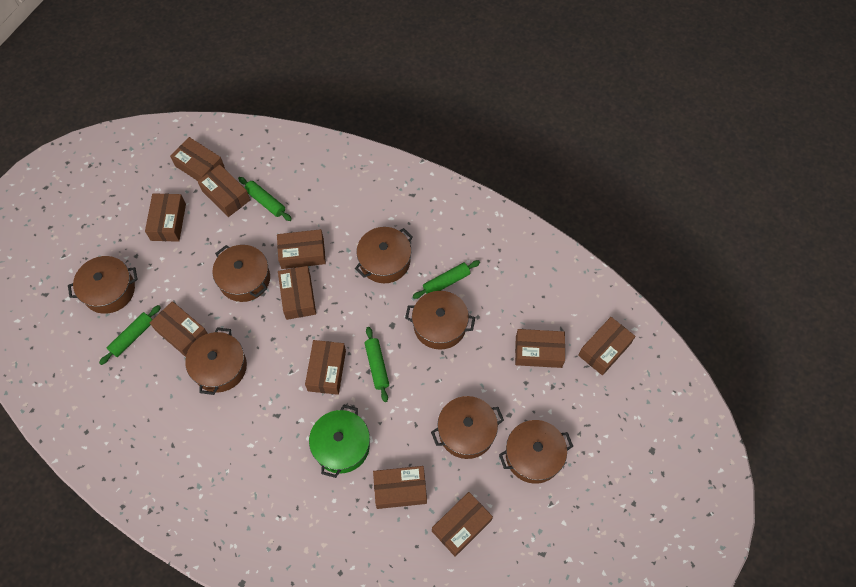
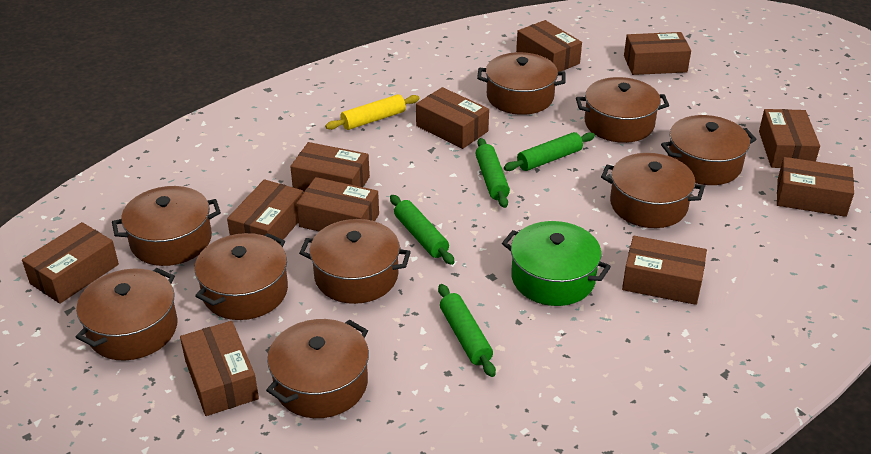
brown pot: [68,256,138,314] [185,327,247,395] [212,245,270,302] [355,227,413,283] [405,291,475,350] [431,396,504,459] [499,420,573,484] = 7 -> [76,268,178,360] [112,186,221,266] [194,233,288,320] [266,319,369,418] [299,219,411,304] [477,52,566,115] [576,77,669,143] [601,153,705,228] [661,115,757,185] = 9
yellow rolling pin: none = 0 -> [325,94,419,130] = 1

